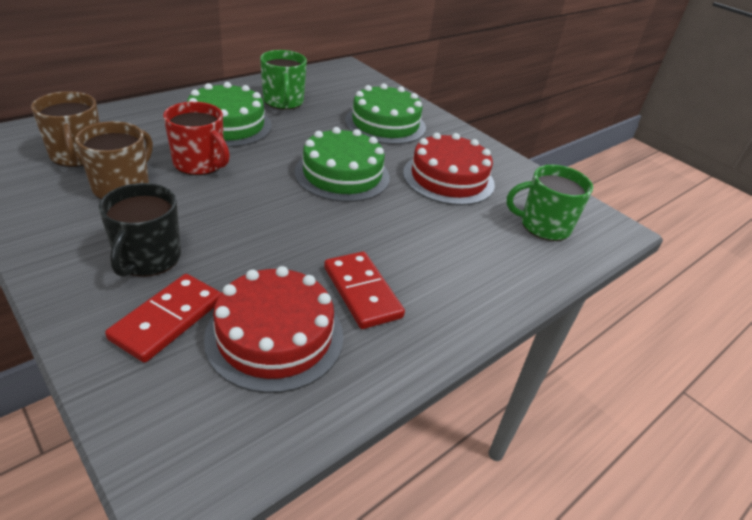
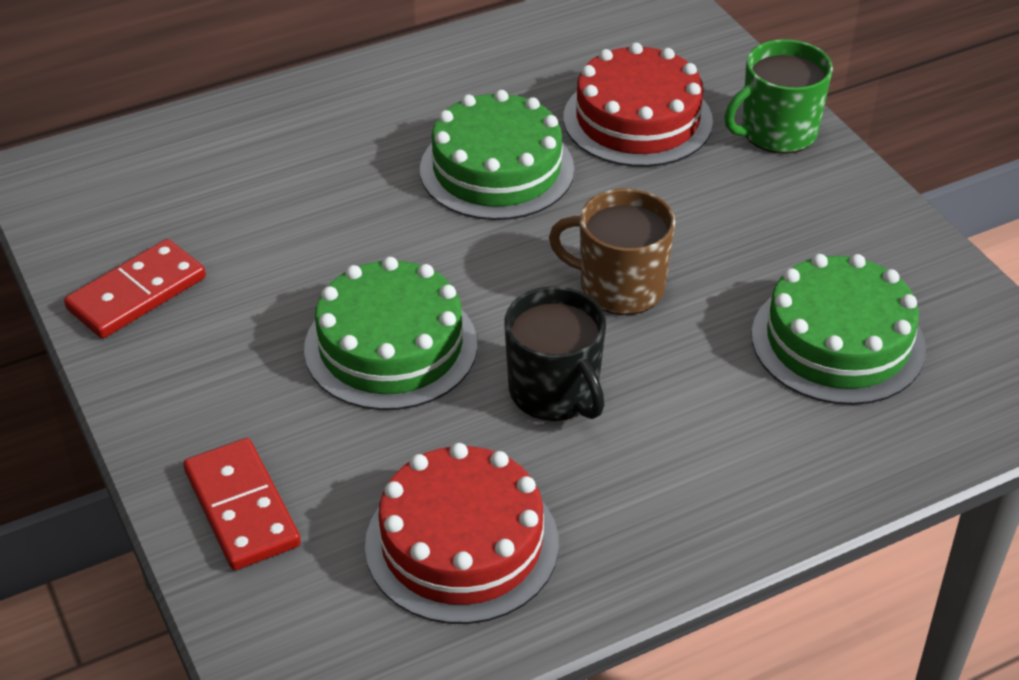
brown mug: [31,91,100,167] [75,121,153,199] = 2 -> [549,188,675,315] = 1
green mug: [260,50,307,110] [507,165,593,241] = 2 -> [724,39,833,154] = 1
red mug: [163,102,230,175] = 1 -> none = 0

